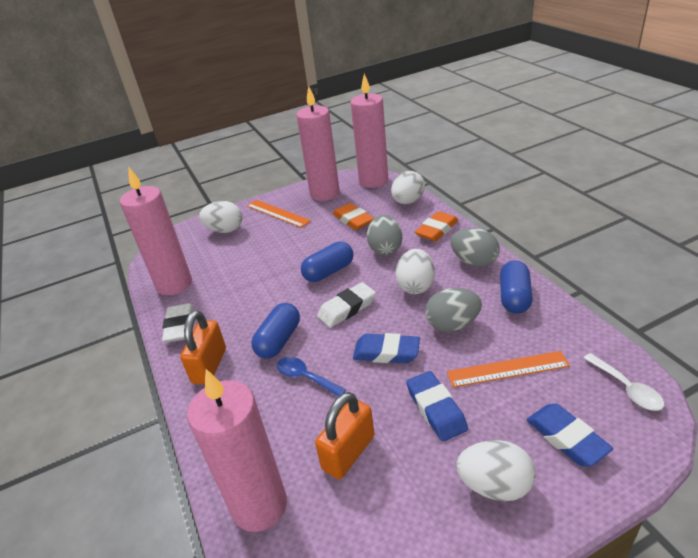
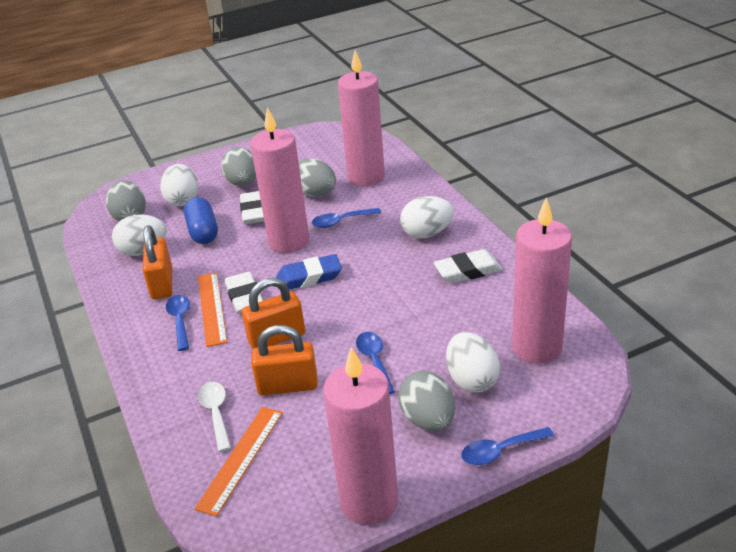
blue capsule: [251,303,300,359] [301,242,354,282] [500,260,533,314] = 3 -> [184,197,218,244] = 1
blue eraser: [353,333,420,363] [406,371,468,441] [527,403,613,466] = 3 -> [276,254,342,290] = 1
blue spoon: [277,357,346,397] = 1 -> [166,295,190,351] [312,208,381,228] [356,332,395,394] [461,427,554,465] = 4
grey egg: [367,215,402,255] [425,288,482,332] [451,228,500,267] = 3 -> [106,180,146,221] [221,147,256,186] [299,158,336,197] [398,371,455,431] = 4
orange eraser: [333,203,374,230] [415,211,458,241] = 2 -> none = 0
orange padlock: [180,310,226,385] [315,392,374,479] = 2 -> [142,225,172,299] [242,278,305,349] [251,325,318,395] = 3
white eraser: [162,303,194,343] [317,282,376,328] = 2 -> [225,272,263,314] [240,191,264,224] [434,249,503,283] = 3

